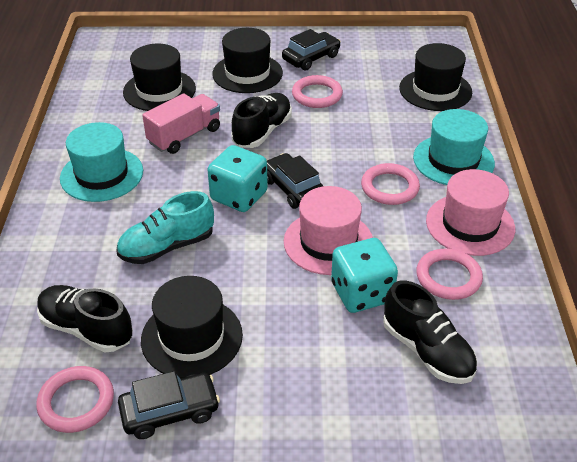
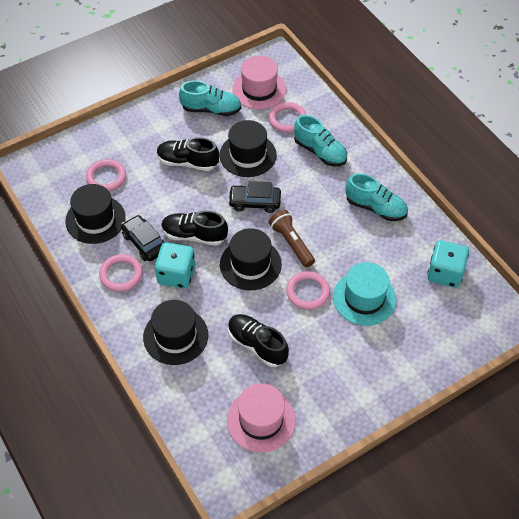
black car: [118,371,220,439] [267,153,323,209] [282,29,341,71] = 3 -> [121,215,165,261] [228,181,281,213] = 2
brown flashlight: none = 0 -> [269,210,315,267] = 1
pink truck: [142,93,220,154] = 1 -> none = 0
turquoise hat: [60,122,143,202] [413,109,495,185] = 2 -> [333,262,396,326] = 1
turquoise shoe: [116,191,214,264] = 1 -> [179,81,241,116] [294,115,347,166] [345,173,408,221] = 3

